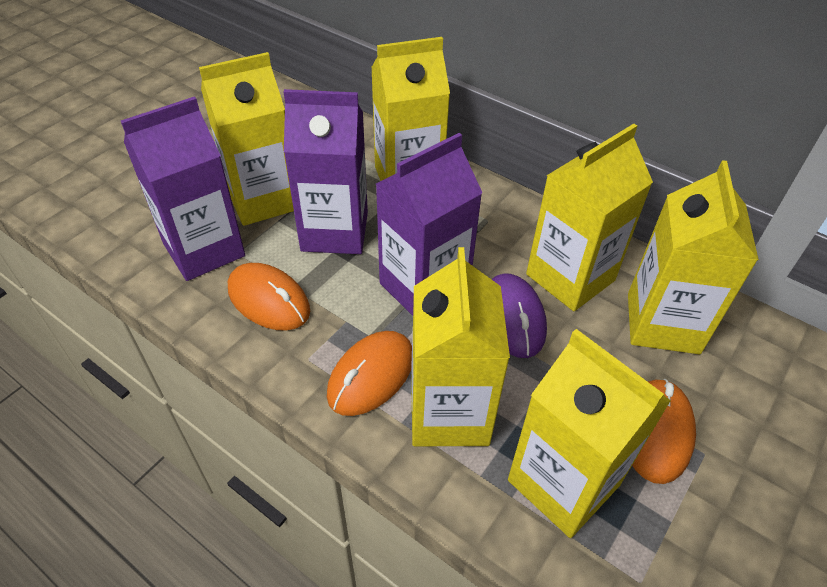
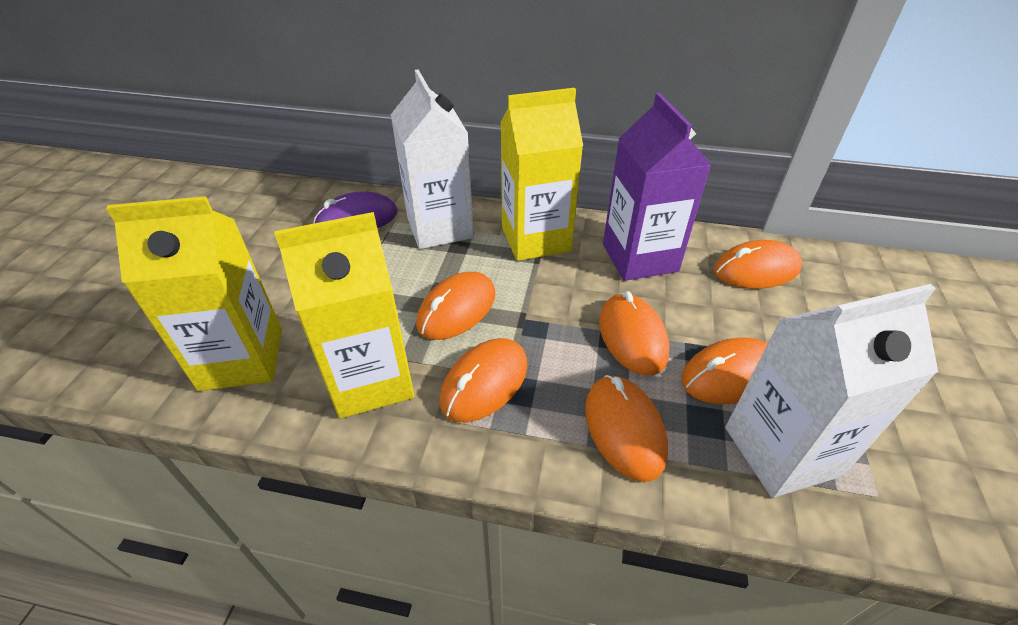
orange mouse: [228,263,310,331] [327,331,412,416] [632,379,696,484] = 3 -> [416,272,495,340] [440,338,527,422] [585,375,668,482] [599,291,669,375] [682,337,768,404] [714,240,802,289] = 6
purple carton: [121,96,245,281] [284,89,368,254] [376,133,482,316] = 3 -> [603,93,712,281] = 1
white carton: none = 0 -> [391,69,474,249] [725,284,938,498] = 2
yellow carton: [199,52,294,226] [371,37,450,181] [411,247,510,446] [508,329,671,538] [526,124,653,311] [628,160,759,354] = 6 -> [106,196,282,391] [274,212,414,419] [500,88,583,261] = 3

